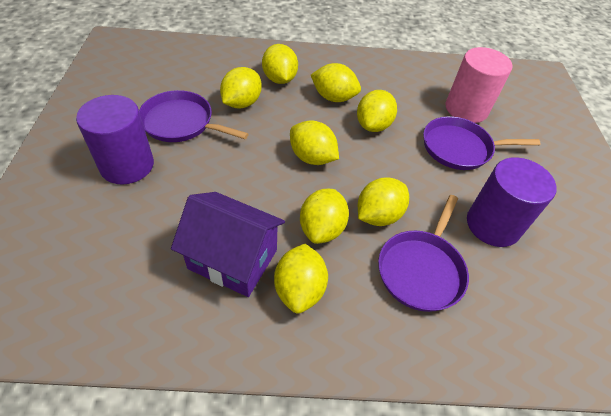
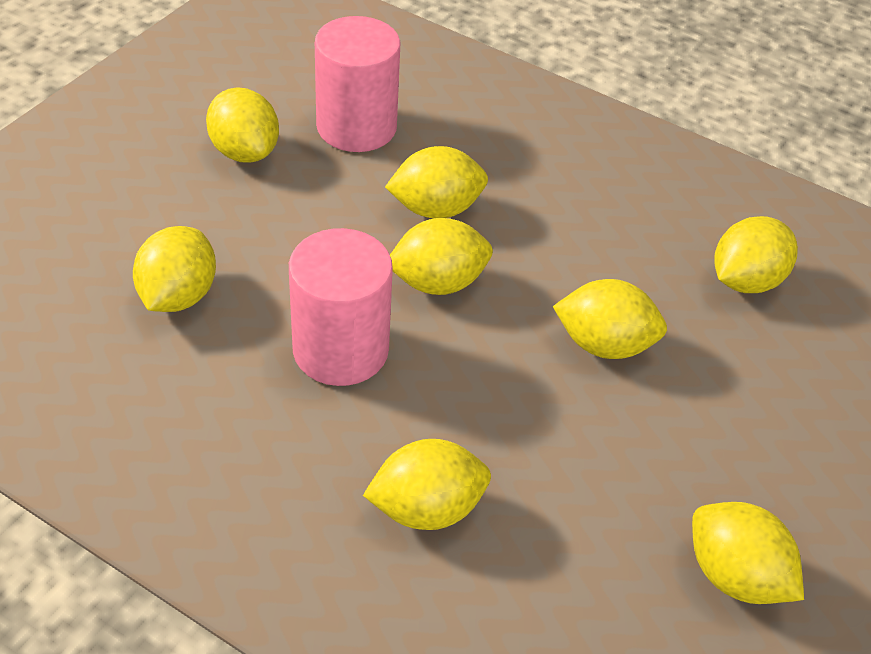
pink cylinder: [446,47,513,123] = 1 -> [289,228,393,386] [315,16,400,152] = 2
purple cylinder: [76,95,154,184] [467,157,557,247] = 2 -> none = 0
purple house: [171,192,285,297] = 1 -> none = 0
purple pan: [139,90,248,142] [378,195,469,312] [423,116,541,170] = 3 -> none = 0

